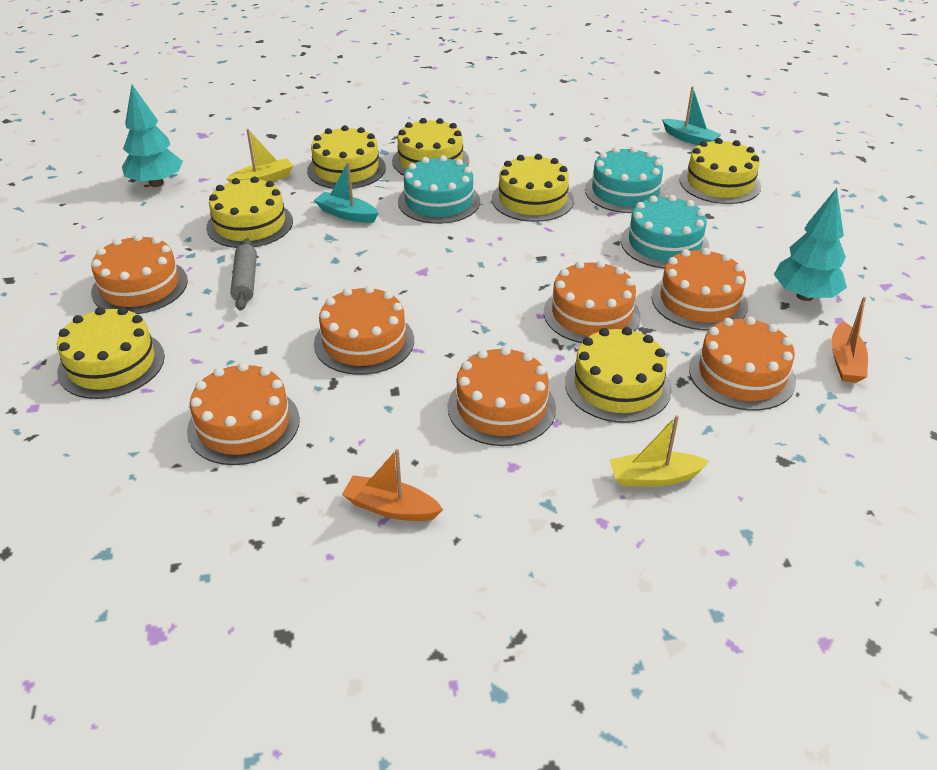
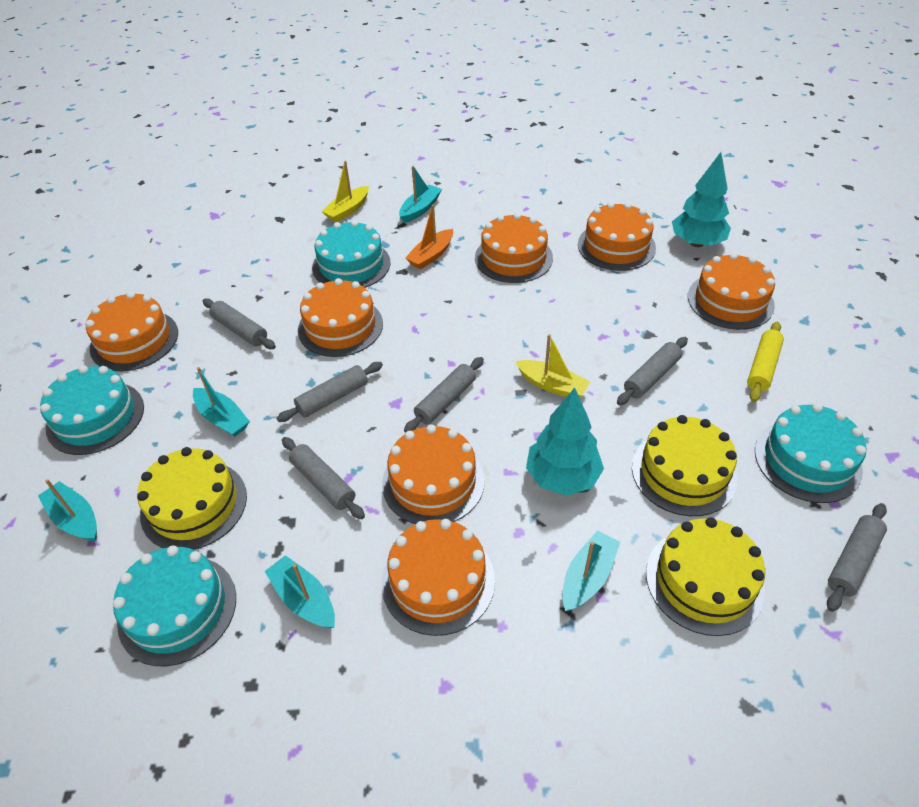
grey rolling pin: [230,238,257,311] = 1 -> [203,298,276,349] [276,362,383,422] [282,437,365,519] [404,357,484,433] [617,337,688,405] [827,503,887,612] = 6
orange boat: [342,449,443,521] [831,297,868,383] = 2 -> [405,205,453,269] = 1
turquoise boat: [314,162,379,223] [662,86,721,145] = 2 -> [38,479,97,541] [193,367,250,437] [265,555,335,628] [399,166,442,223] [562,530,620,611] = 5
turquoise cake: [398,155,480,224] [585,147,667,213] [621,195,710,269] = 3 -> [40,365,144,455] [113,545,236,666] [312,220,390,288] [755,403,867,503] = 4
yellow cake: [57,307,165,399] [206,177,293,248] [307,125,386,189] [392,118,469,175] [492,154,574,222] [565,327,672,423] [680,138,761,204] = 7 -> [137,447,247,550] [632,415,737,516] [646,517,765,636] = 3
yellow rolling pin: none = 0 -> [747,322,784,402] = 1

